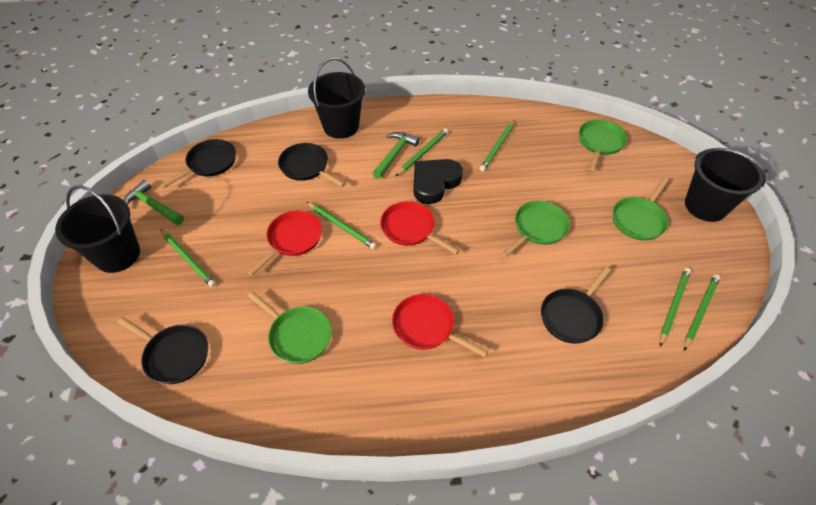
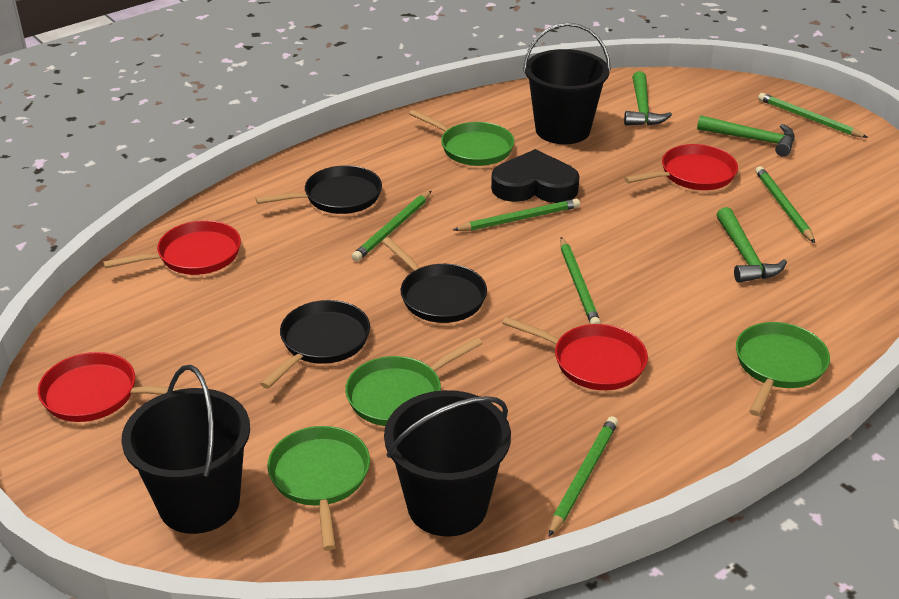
black pan: [117,317,208,384] [161,139,236,188] [278,143,346,187] [541,267,611,344] = 4 -> [255,165,382,214] [261,300,370,389] [382,237,487,323] = 3
green hammer: [124,180,184,225] [372,132,419,179] = 2 -> [624,71,672,126] [697,115,795,157] [717,207,787,283] = 3
red pan: [248,211,322,275] [380,201,460,254] [392,294,488,357] = 3 -> [38,352,188,422] [103,220,241,275] [502,316,648,390] [624,144,738,190] = 4

